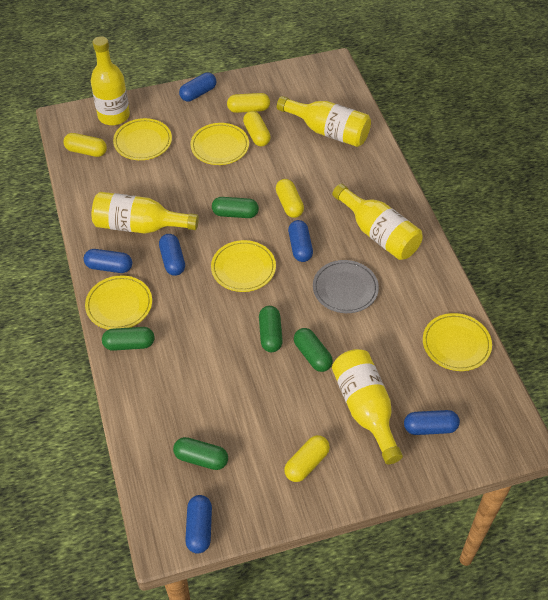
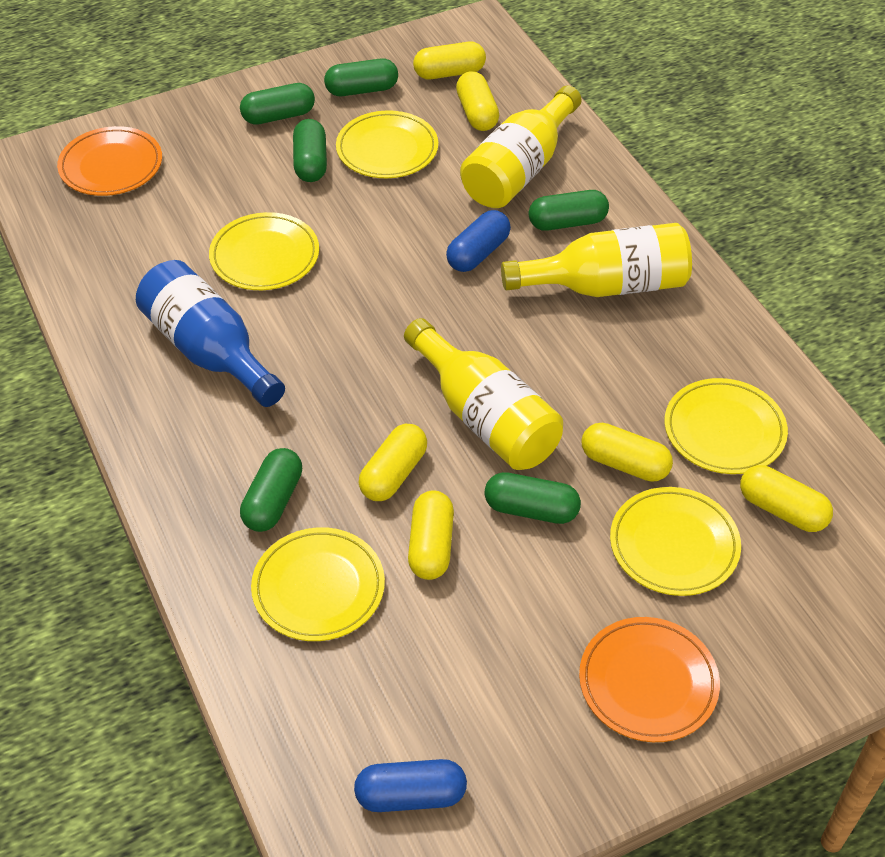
blue bottle: none = 0 -> [136,260,285,407] = 1
blue capsule: [84,249,132,273] [159,234,185,276] [179,72,216,102] [185,495,212,554] [288,220,313,262] [404,410,460,435] = 6 -> [354,759,467,812] [446,210,511,272] = 2
green capsule: [102,327,155,351] [173,437,228,470] [212,197,259,218] [259,306,283,352] [294,328,333,372] = 5 -> [240,83,315,125] [240,448,302,532] [293,119,327,182] [324,58,398,96] [484,472,581,524] [529,190,609,231] = 6
grey plate: [313,260,379,313] = 1 -> none = 0
orange plate: none = 0 -> [57,126,162,196] [579,617,720,742] = 2
yellow bottle: [91,36,130,125] [92,192,199,234] [277,96,371,147] [332,184,423,260] [332,349,403,464] = 5 -> [404,318,563,470] [460,85,582,208] [501,223,692,297] = 3
yellow capsule: [63,133,107,157] [227,93,270,113] [243,111,271,146] [276,179,304,218] [284,435,330,482] = 5 -> [359,424,427,501] [408,490,454,580] [413,42,486,79] [456,71,499,131] [581,423,673,482] [740,465,833,532] = 6

